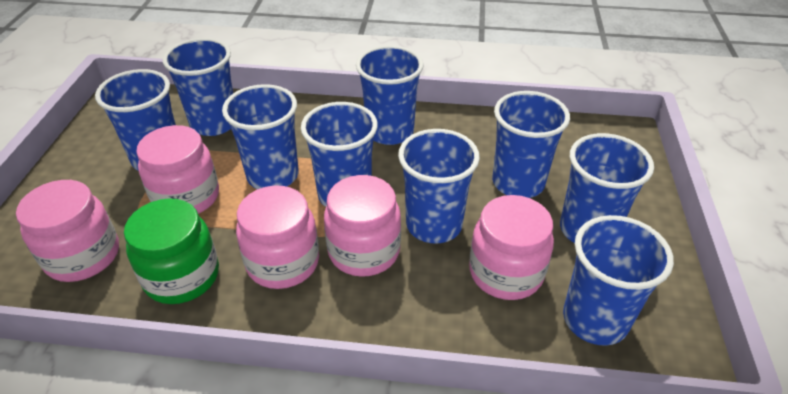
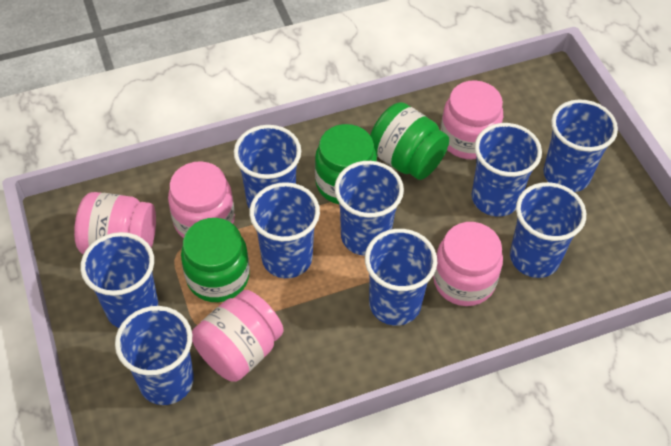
green jar: [124,199,219,304] = 1 -> [181,218,250,302] [315,124,377,204] [370,102,449,180] = 3

